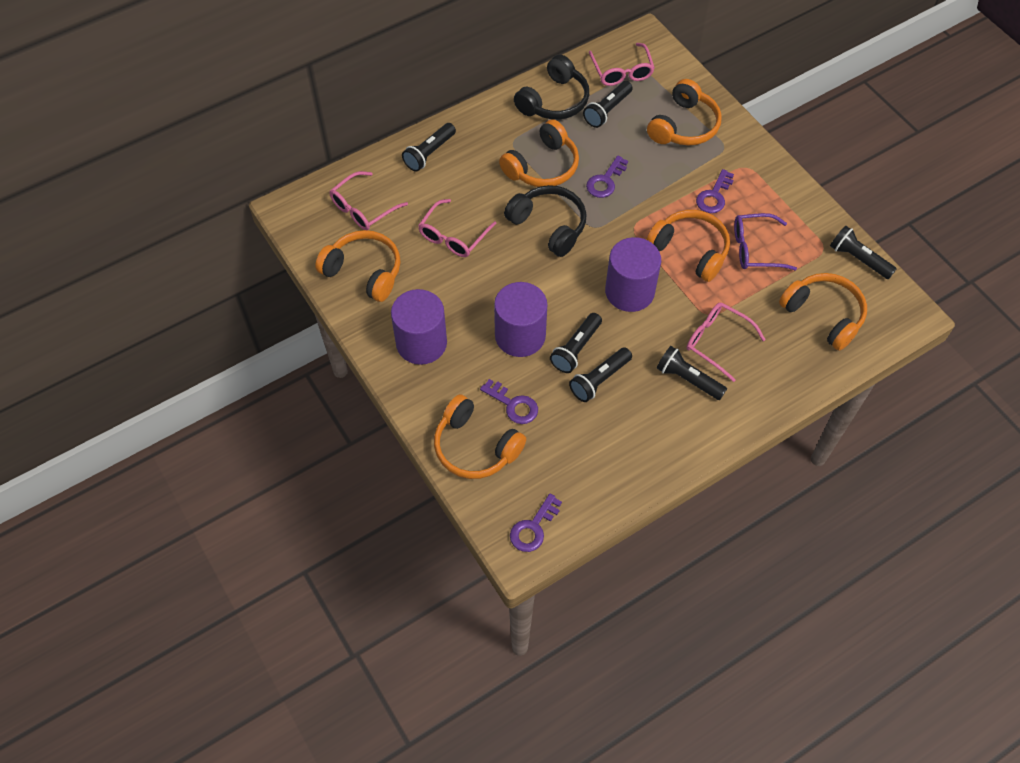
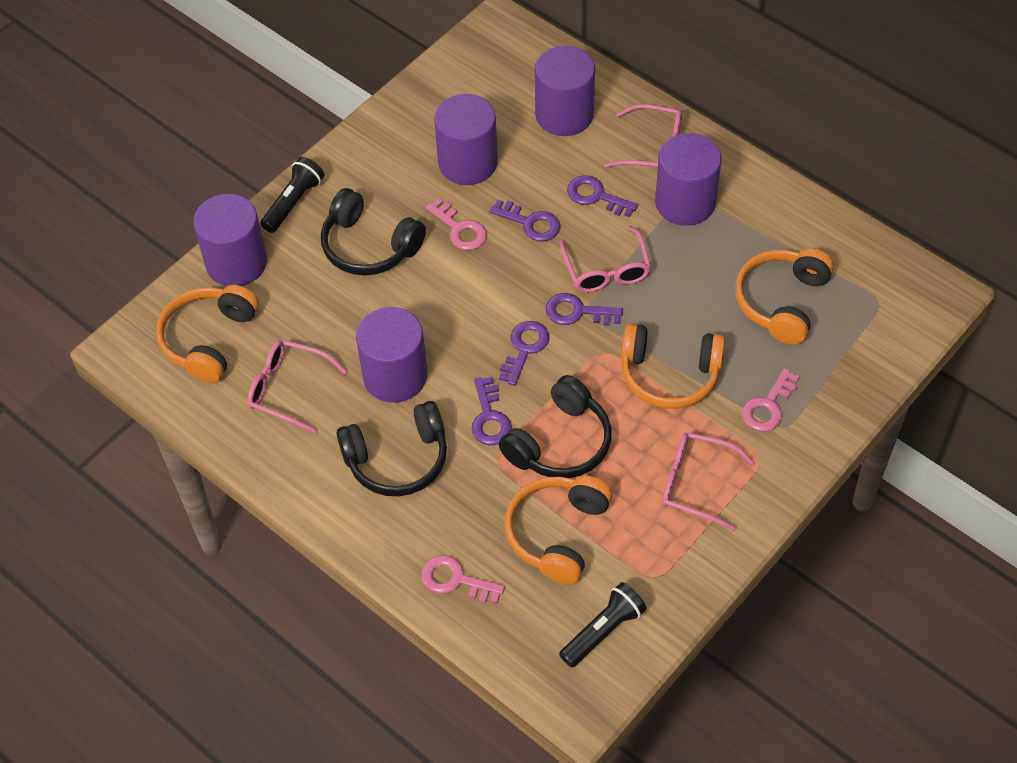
black flashlight: [402,123,456,172] [550,313,602,373] [569,347,632,402] [583,81,633,128] [657,346,727,400] [830,225,897,279] = 6 -> [260,157,324,233] [559,582,647,668] = 2
black headphones: [504,185,586,257] [514,55,589,120] = 2 -> [321,188,426,276] [337,401,447,496] [499,375,612,478] = 3
orange headphones: [315,230,400,302] [434,394,526,479] [499,119,579,187] [647,79,722,146] [647,210,730,282] [779,273,867,351] = 6 -> [156,285,259,383] [505,476,612,585] [621,323,725,409] [735,248,834,345] = 4
pink key: none = 0 -> [421,555,505,604] [426,198,487,250] [742,368,800,431] = 3
purple cylinder: [391,289,447,365] [494,282,547,357] [605,237,661,312] = 3 -> [193,194,267,286] [356,307,427,403] [434,94,498,185] [535,46,595,136] [655,133,721,226] = 5
purple glasses: [734,213,797,270] = 1 -> none = 0
purple key: [480,379,538,424] [510,494,562,552] [586,155,628,198] [696,169,734,213] = 4 -> [472,377,512,445] [489,200,560,241] [499,321,549,386] [546,293,623,326] [567,175,638,217] = 5

